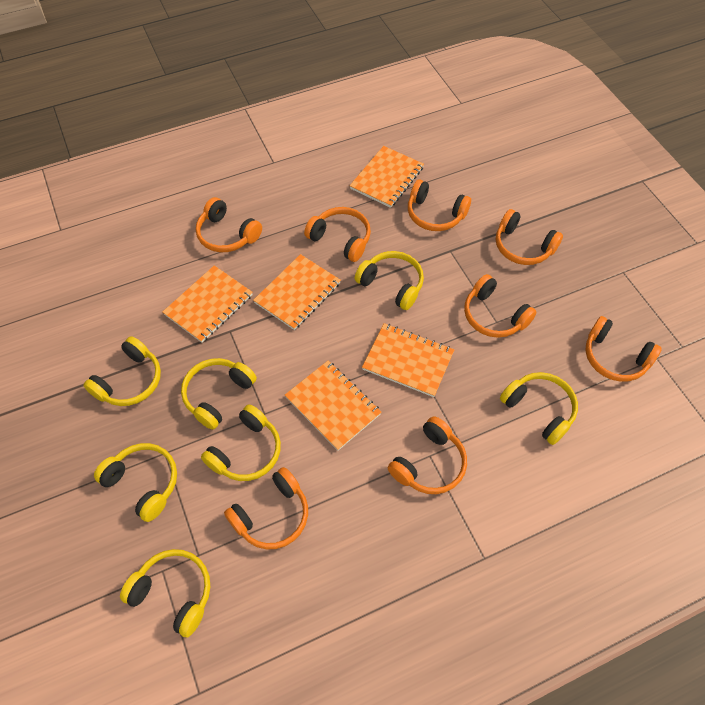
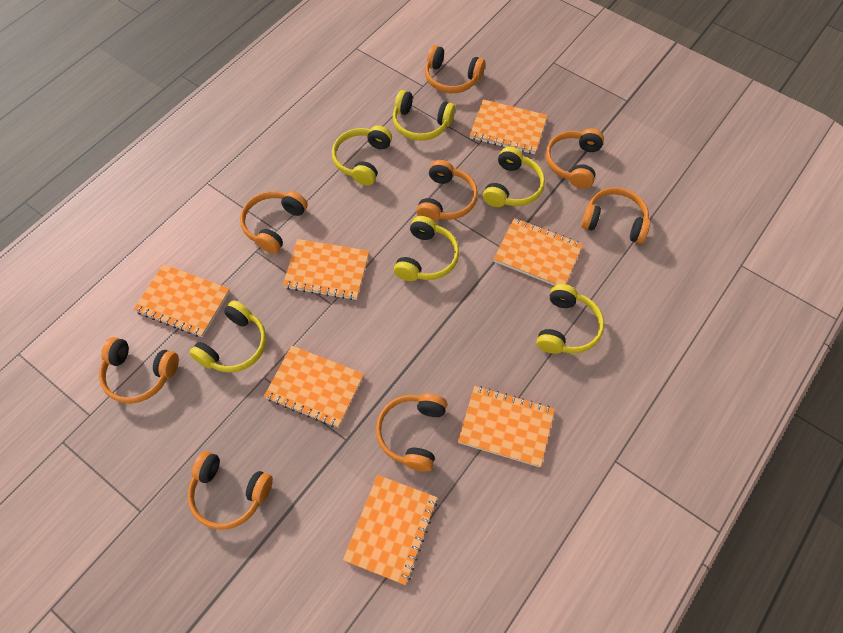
orange notebook: [163,265,253,343] [253,254,341,330] [285,361,381,451] [350,146,424,208] [362,323,454,397] = 5 -> [133,264,230,337] [264,345,364,428] [282,239,369,300] [343,475,437,585] [458,386,555,467] [469,99,548,154] [494,218,583,285] = 7
yellow headphones: [83,336,161,406] [94,443,177,522] [120,549,210,637] [181,358,257,430] [201,404,281,481] [355,251,424,310] [500,372,578,445] = 7 -> [190,300,266,373] [332,125,392,185] [393,90,455,141] [394,216,459,281] [483,147,545,207] [536,284,604,354] = 6

